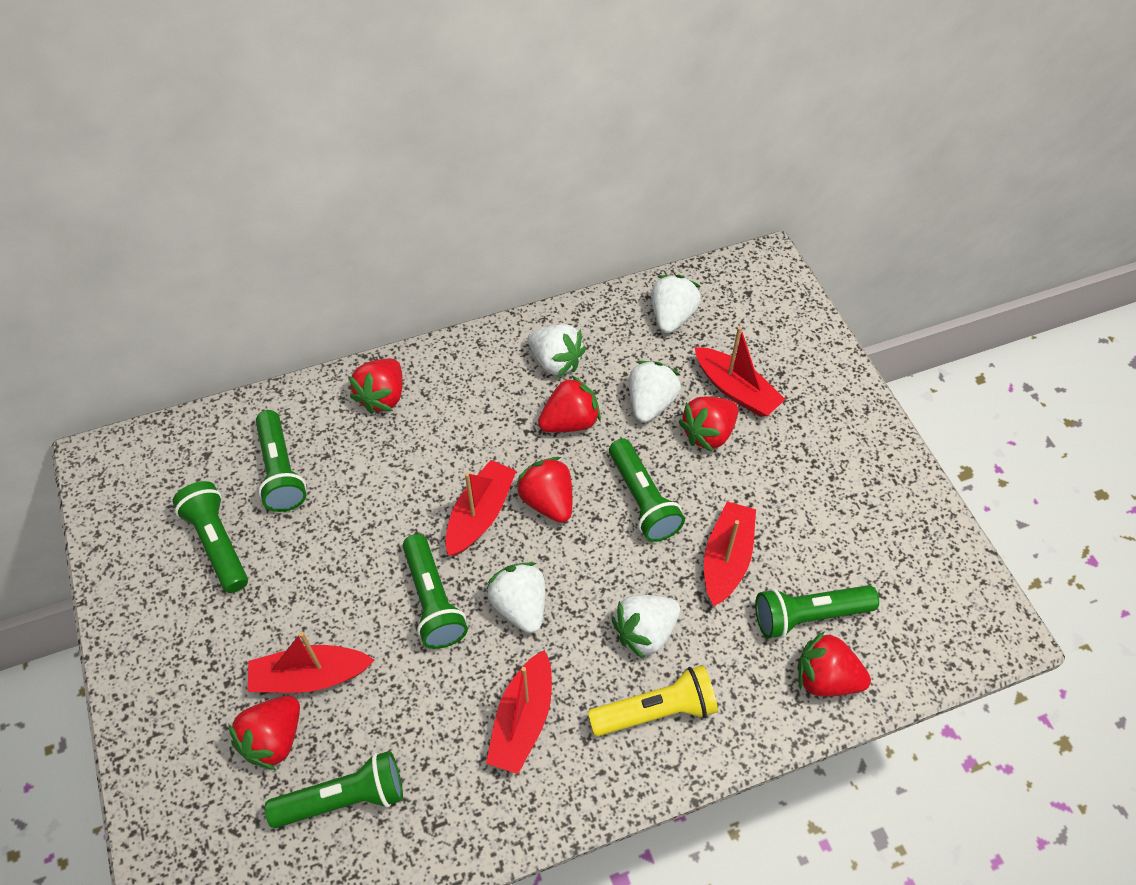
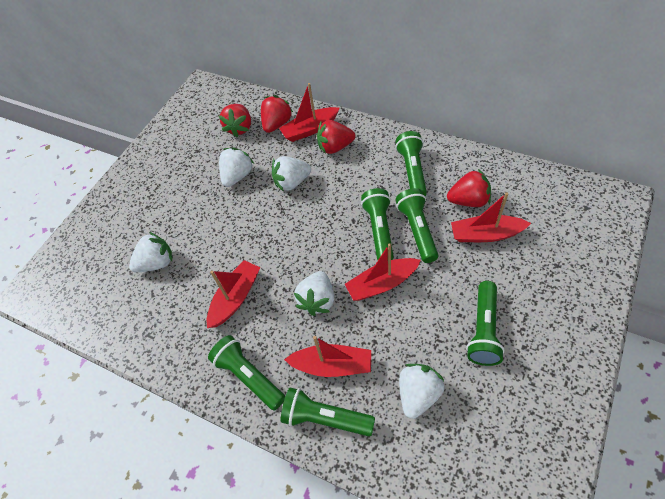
red strawberry: [228,696,300,770] [349,359,403,414] [515,457,572,523] [538,375,601,432] [678,396,738,452] [797,631,871,697] = 6 -> [219,104,251,137] [261,95,293,133] [317,120,355,154] [447,169,491,207] = 4
yellow flashlight: [588,665,718,736] = 1 -> none = 0

